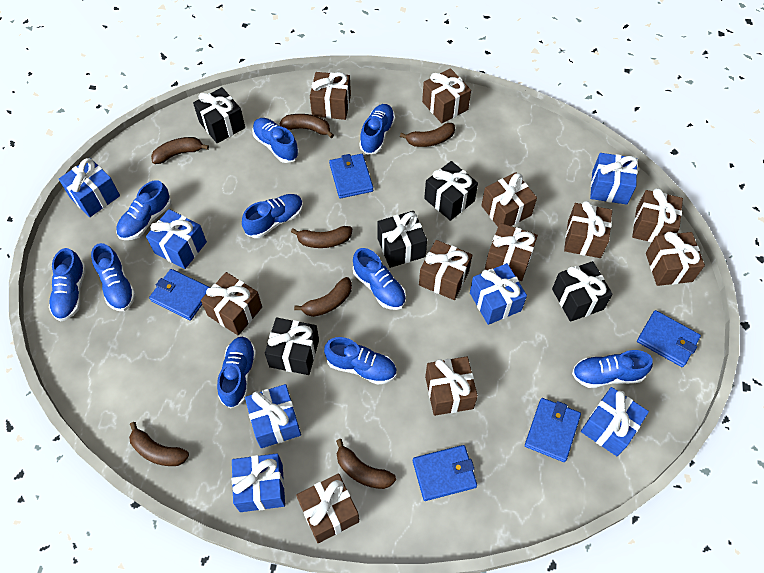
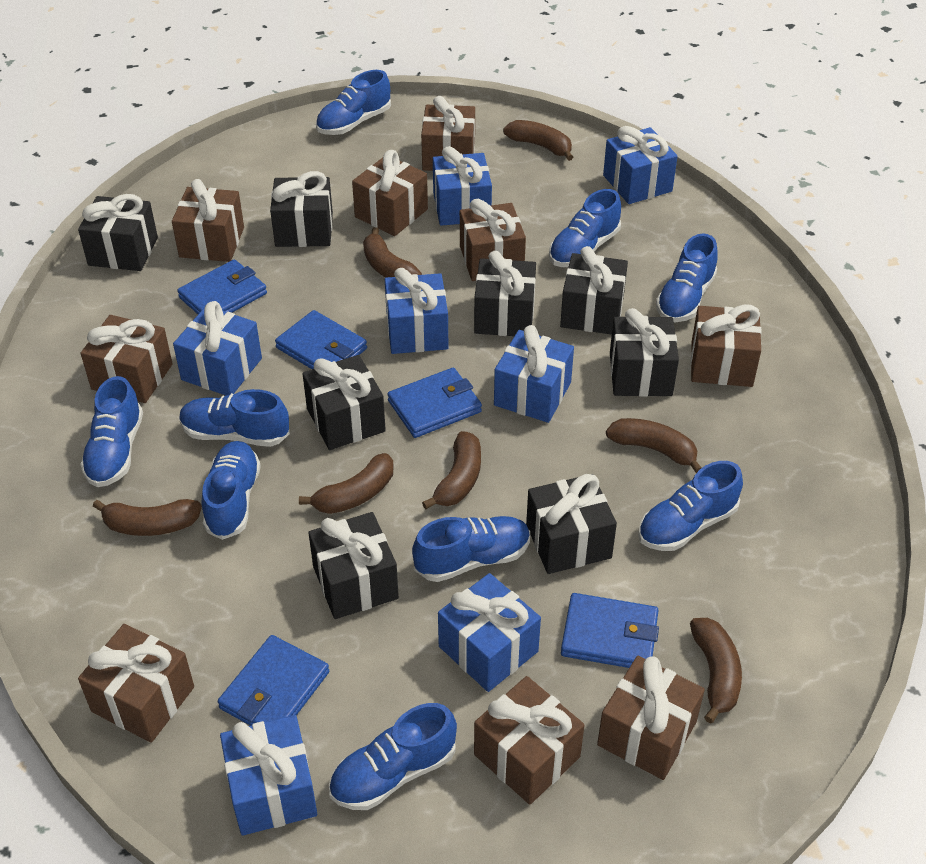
black gift: [193,87,245,143] [265,318,319,375] [377,211,427,268] [424,161,478,221] [552,261,613,322] = 5 -> [78,194,158,271] [270,171,333,247] [302,355,386,450] [308,512,399,619] [474,251,536,336] [526,474,617,574] [560,246,628,335] [610,308,679,397] = 8
blue shoe: [49,248,86,321] [91,243,136,311] [116,180,171,240] [217,337,256,408] [242,194,303,238] [252,118,299,163] [324,337,397,385] [353,248,406,310] [359,104,395,155] [572,350,653,388] = 10 -> [80,376,143,487] [179,389,290,447] [202,441,261,540] [316,70,391,135] [329,703,457,810] [412,516,530,582] [549,189,621,267] [638,461,743,551] [656,233,718,322] = 9
brown gift: [201,272,262,336] [296,473,359,543] [310,72,351,120] [419,240,472,300] [422,69,471,123] [425,357,478,416] [481,172,537,226] [485,223,538,281] [564,201,612,258] [632,188,683,243] [646,232,705,286] = 11 -> [78,624,194,743] [81,315,173,403] [172,179,244,262] [352,150,428,236] [421,96,475,171] [460,199,526,281] [474,676,585,805] [597,656,705,780] [691,304,762,387] = 9

